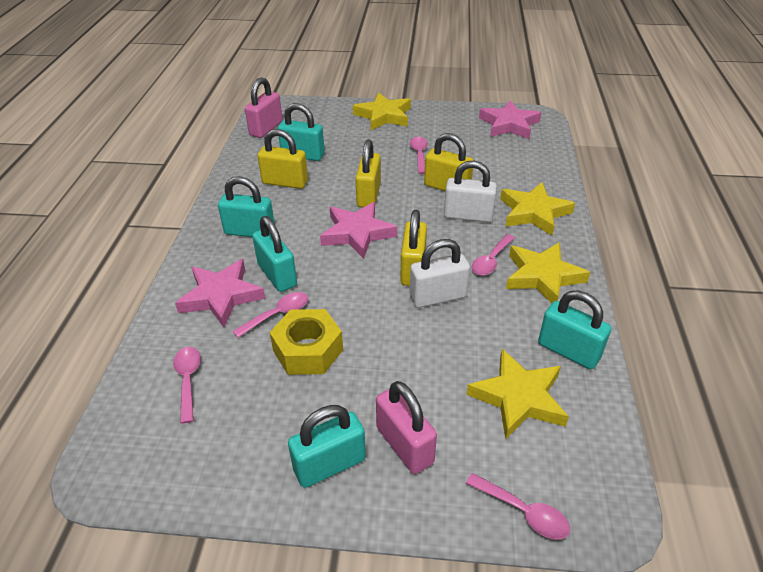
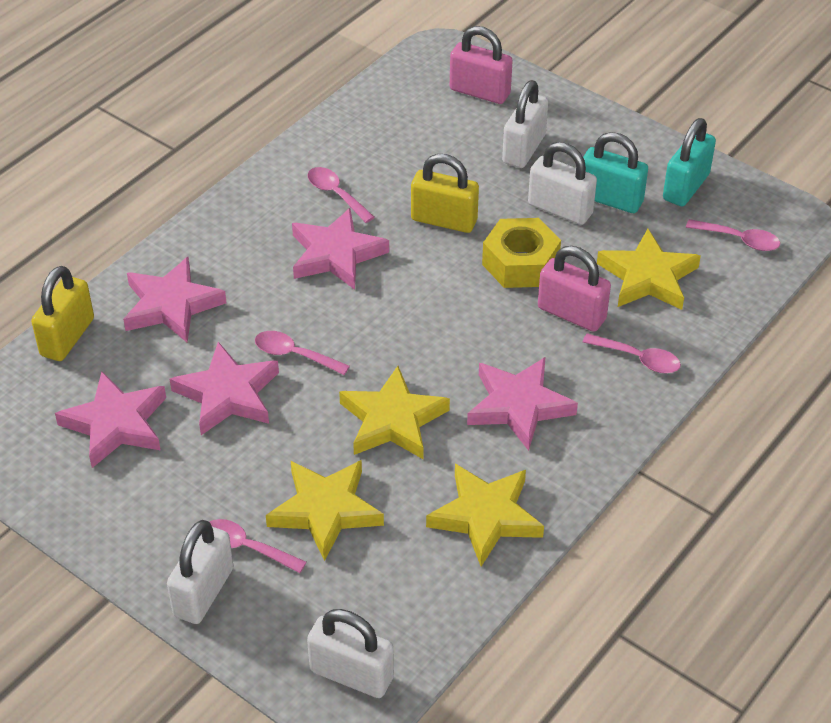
pink star: [175,259,265,327] [320,202,397,259] [479,100,541,139] = 3 -> [55,371,166,468] [123,257,227,342] [170,342,279,435] [292,208,389,290] [467,357,578,451] = 5
turquoise padlock: [218,176,275,237] [252,216,297,292] [278,103,325,161] [288,405,366,488] [538,291,611,369] = 5 -> [583,132,648,213] [663,118,716,206] = 2
white padlock: [410,239,470,308] [444,161,497,222] = 2 -> [167,520,233,624] [307,609,394,698] [502,80,548,168] [528,142,597,225] = 4
yellow padlock: [257,129,308,189] [355,140,381,207] [400,210,427,286] [424,133,474,191] = 4 -> [31,266,94,361] [411,154,479,233] = 2

